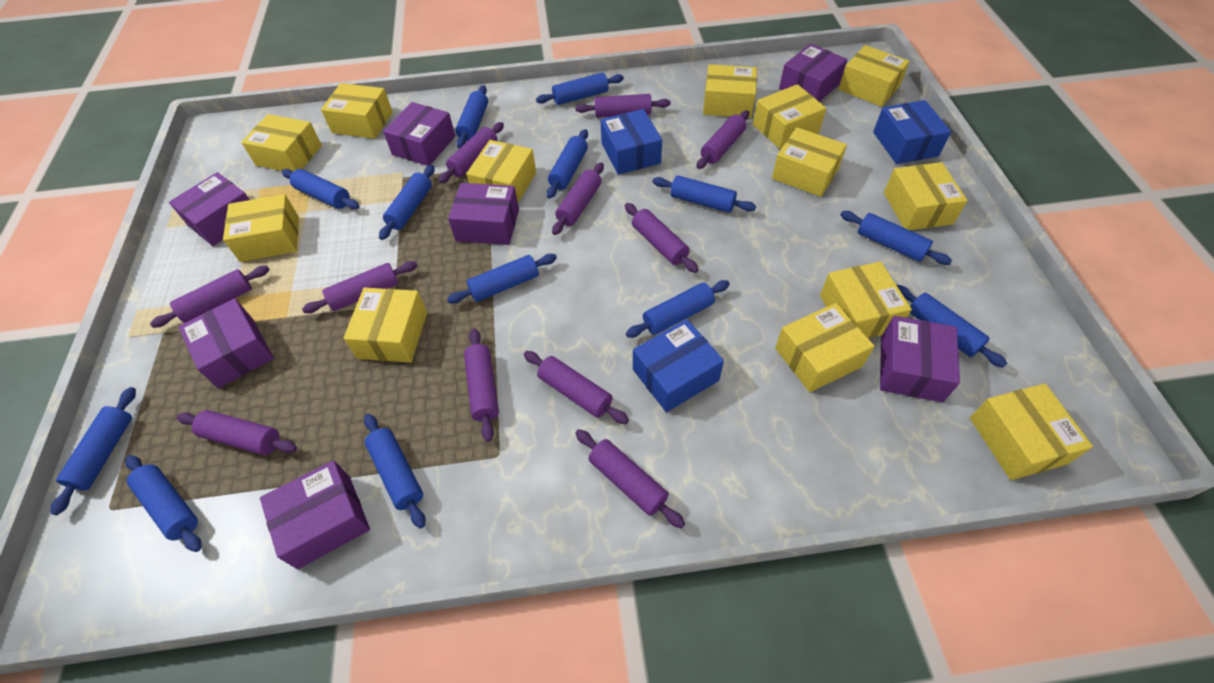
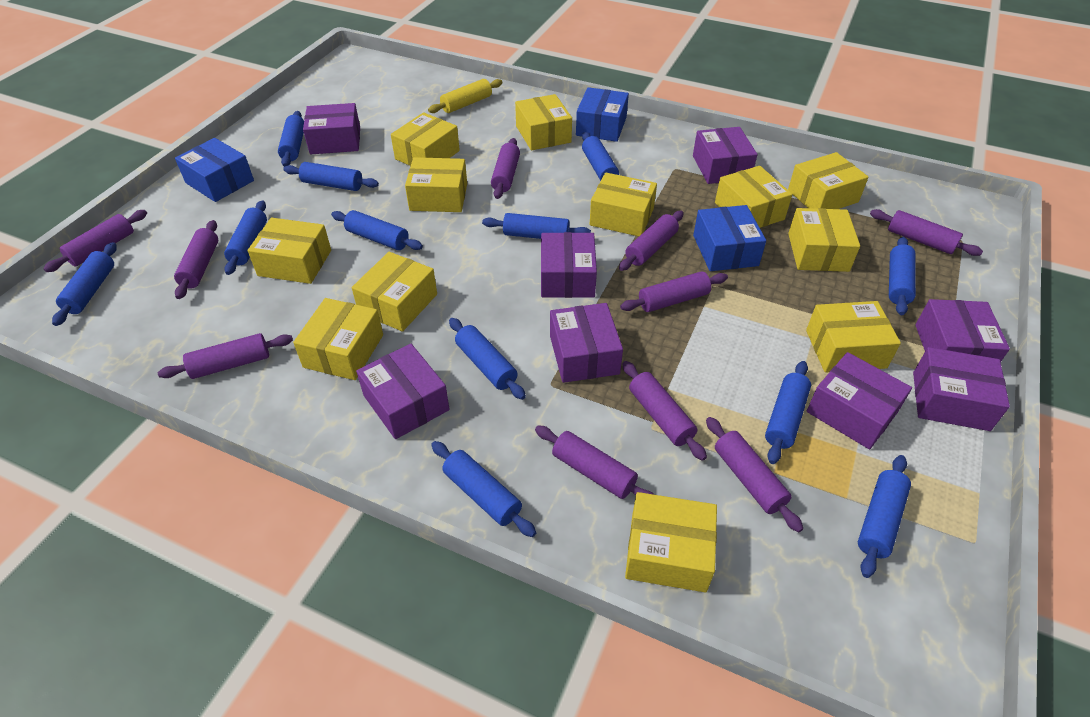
blue rolling pin: [51,387,136,515] [125,455,202,552] [281,169,360,209] [364,414,425,529] [379,165,435,240] [447,254,557,304] [455,85,488,149] [536,73,624,105] [547,129,588,199] [626,280,730,338] [652,176,756,213] [840,211,952,265] [897,285,1007,368] = 13 -> [52,242,117,326] [224,200,267,275] [278,111,304,167] [283,162,379,191] [331,210,423,250] [431,441,536,537] [449,318,526,400] [482,213,591,239] [582,132,619,181] [765,361,811,464] [858,455,911,578] [889,237,916,315] = 12
purple box: [169,172,249,246] [178,298,274,388] [260,460,370,569] [383,102,455,166] [448,183,519,245] [779,44,848,102] [880,316,960,402] = 7 -> [303,103,360,154] [356,344,450,439] [541,232,597,298] [550,303,623,383] [693,127,757,184] [807,352,912,449] [913,347,1010,431] [915,299,1010,362] = 8
purple rolling pin: [150,266,270,328] [177,410,297,455] [302,261,418,313] [438,122,504,183] [464,328,499,442] [524,351,629,424] [552,162,604,235] [575,94,671,118] [575,429,685,528] [625,203,699,273] [696,111,749,169] = 11 -> [43,210,147,272] [158,333,293,379] [174,220,218,299] [491,138,520,199] [535,425,654,499] [619,211,684,271] [620,271,728,312] [622,361,707,461] [706,417,803,532] [870,209,983,256] = 10
yellow box: [223,194,299,262] [241,114,322,172] [321,83,393,139] [343,288,427,363] [466,140,536,203] [703,64,757,118] [753,84,826,149] [772,127,847,197] [775,303,874,392] [820,262,912,338] [838,45,910,107] [884,162,968,230] [970,383,1093,480] = 13 -> [247,218,331,284] [293,298,383,380] [352,252,437,332] [391,112,460,166] [405,157,467,212] [515,94,572,150] [590,173,657,236] [625,492,717,592] [715,166,792,228] [788,152,868,209] [788,208,860,272] [806,301,901,373] = 12
yellow rolling pin: none = 0 -> [428,79,503,113] = 1

